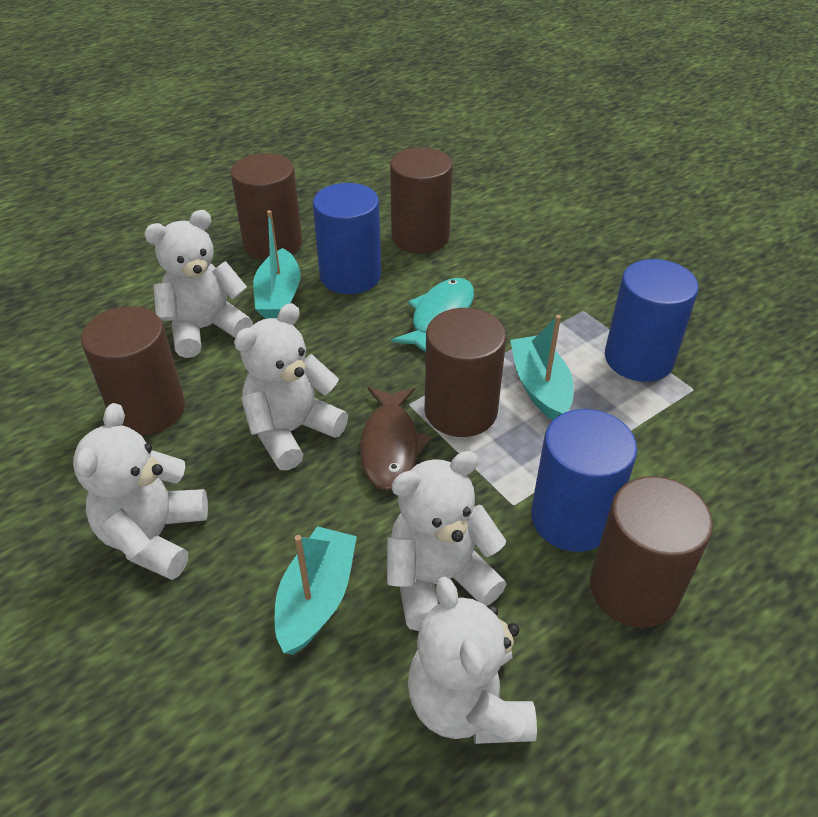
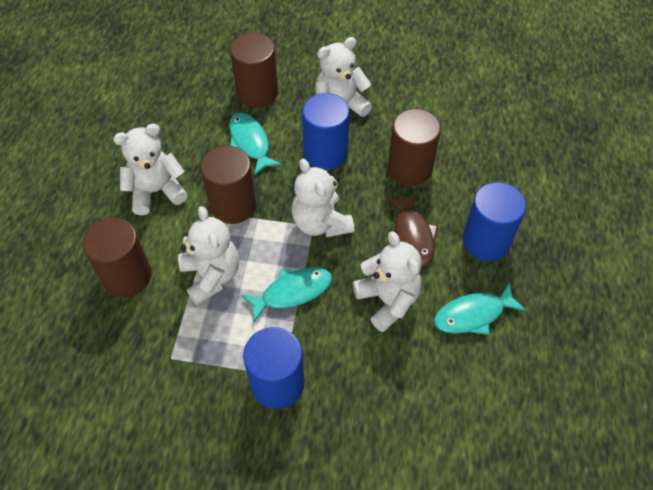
brown cylinder: [81,306,185,435] [230,153,302,260] [390,147,453,253] [424,308,506,437] [590,476,713,628] = 5 -> [82,218,152,297] [200,146,256,224] [230,33,278,107] [388,109,441,186] = 4
turquoise boat: [253,210,301,319] [275,526,357,655] [510,315,574,420] = 3 -> none = 0
turquoise fish: [391,278,474,352] = 1 -> [229,113,282,175] [241,268,332,322] [434,283,526,335] = 3

